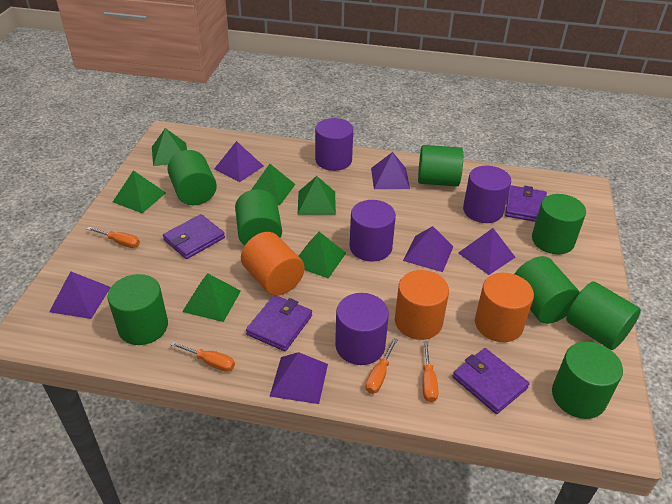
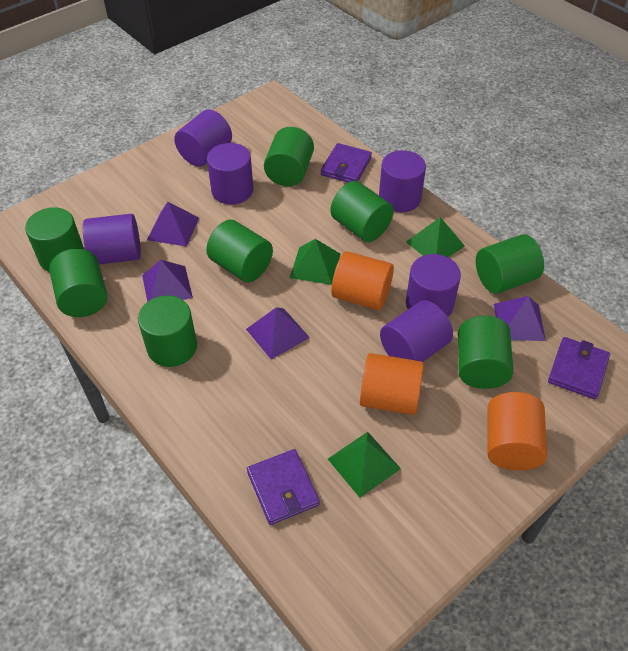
green pyramid: [113,170,166,213] [152,128,187,166] [182,273,241,322] [251,164,296,205] [298,176,336,215] [299,232,346,279] = 6 -> [290,239,341,285] [328,432,401,498] [406,217,465,257] = 3
orange screwdriver: [87,227,140,248] [170,342,235,372] [365,338,398,394] [422,341,439,402] = 4 -> none = 0
purple cylinder: [315,118,353,171] [335,293,389,365] [349,200,396,262] [463,166,511,223] = 4 -> [83,214,141,264] [174,109,232,167] [207,143,253,204] [379,150,426,212] [380,300,453,362] [406,254,461,317] = 6
purple pyramid: [49,271,111,319] [214,141,263,182] [270,352,328,404] [371,152,410,189] [403,226,454,272] [458,228,515,275] = 6 -> [142,260,193,302] [147,202,199,246] [246,307,310,360] [494,296,546,341] = 4
purple wallet: [163,214,225,259] [246,295,312,351] [453,348,529,414] [505,185,547,222] = 4 -> [247,449,320,525] [321,143,372,182] [548,337,610,399] = 3

